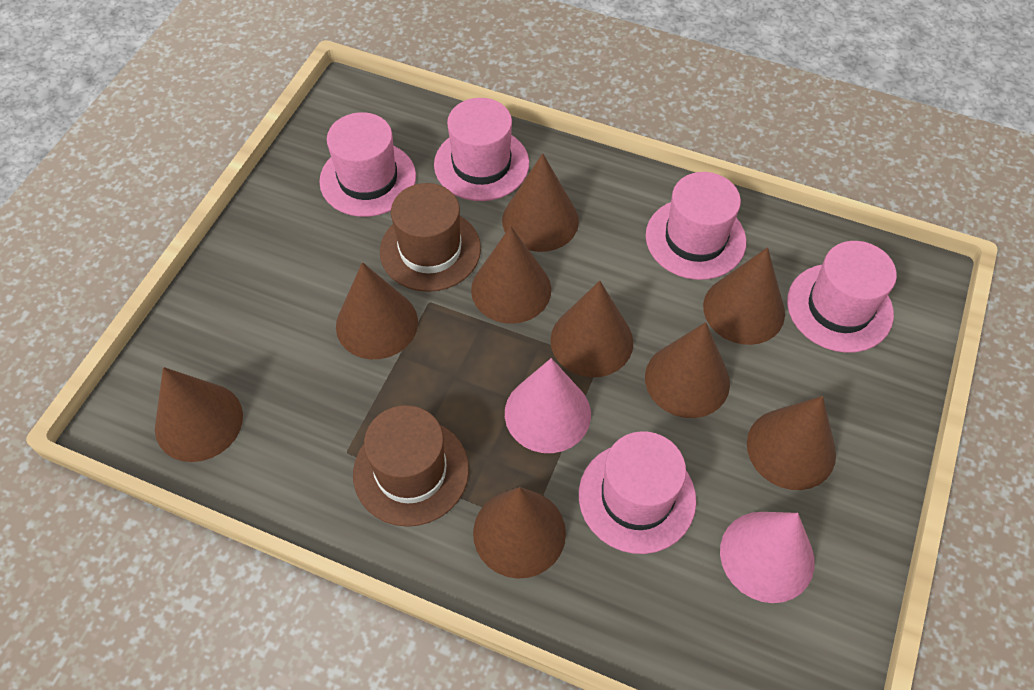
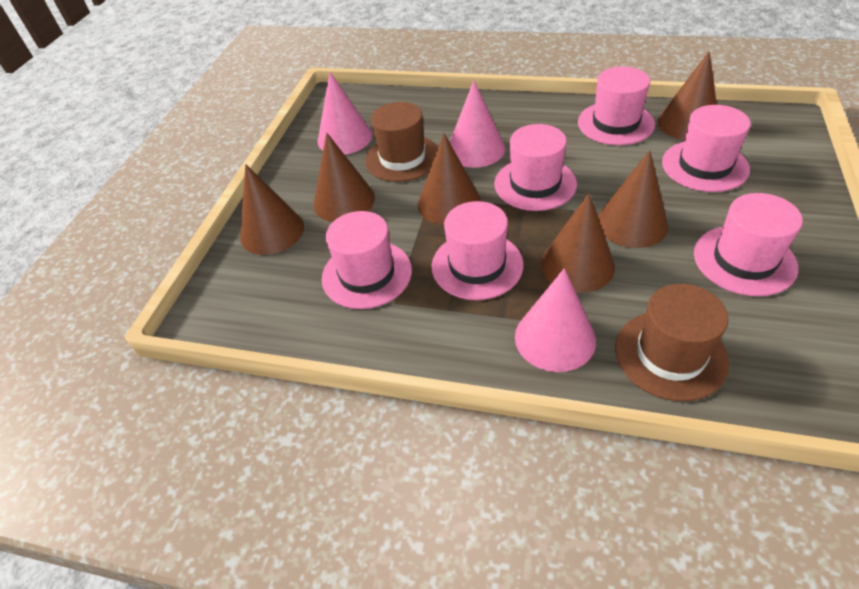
brown cone: [155,367,243,462] [336,262,418,359] [471,226,551,324] [473,487,566,579] [502,153,579,252] [550,281,633,378] [645,322,730,418] [703,247,785,345] [747,396,836,490] = 9 -> [240,164,304,255] [313,133,375,222] [418,133,481,225] [541,193,615,293] [598,150,668,248] [657,51,717,140] = 6
pink cone: [505,358,591,453] [720,512,815,603] = 2 -> [318,72,372,155] [450,80,505,168] [515,268,596,372] = 3
pink hat: [319,112,416,217] [434,98,529,201] [579,431,696,554] [646,172,746,280] [787,241,897,353] = 5 -> [322,211,412,309] [431,201,524,300] [494,124,577,211] [578,66,655,145] [662,105,751,192] [694,193,803,296] = 6

